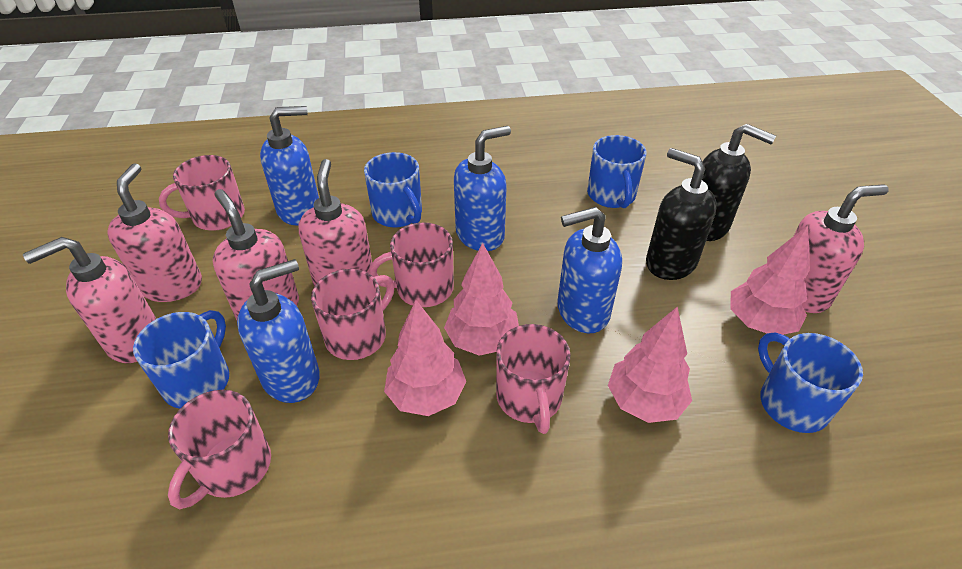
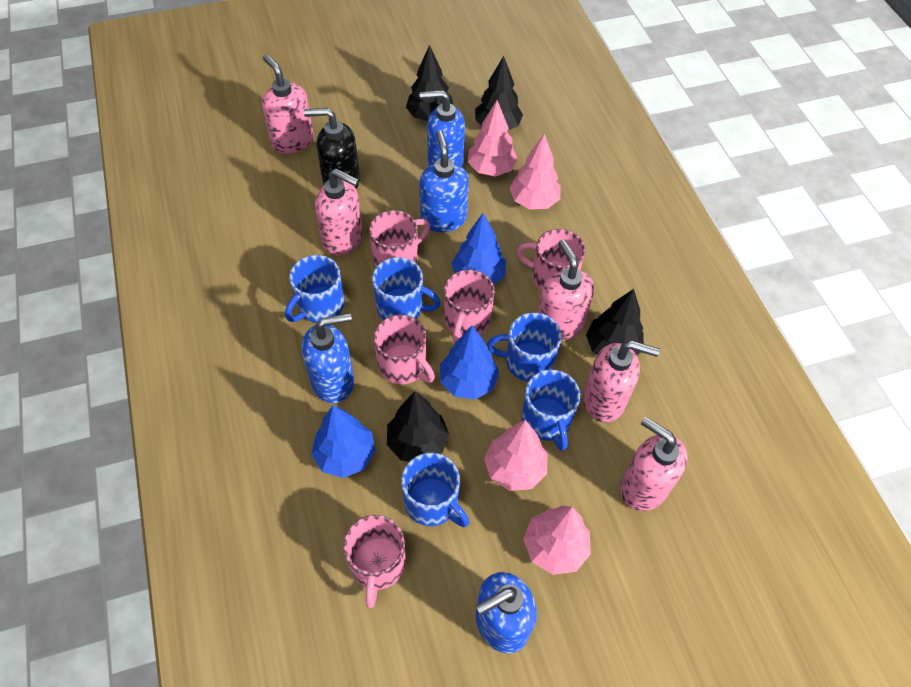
black soap dispenser: [646,148,717,280] [702,124,776,241] = 2 -> [304,108,360,189] = 1
black tree: none = 0 -> [387,391,449,462] [406,45,453,121] [475,56,523,130] [586,289,644,356] = 4
blue mug: [133,310,229,409] [364,152,422,228] [587,135,646,208] [758,332,863,433] = 4 -> [285,255,344,323] [372,257,441,320] [401,453,469,527] [487,313,562,382] [522,370,580,451] = 5
blue tree: none = 0 -> [311,405,376,478] [440,326,499,400] [451,213,506,285] = 3

